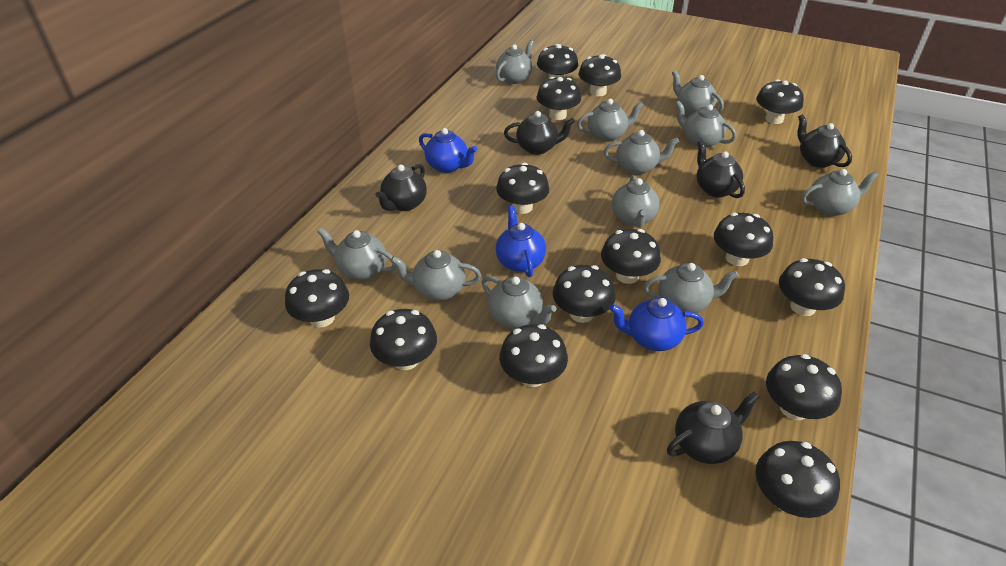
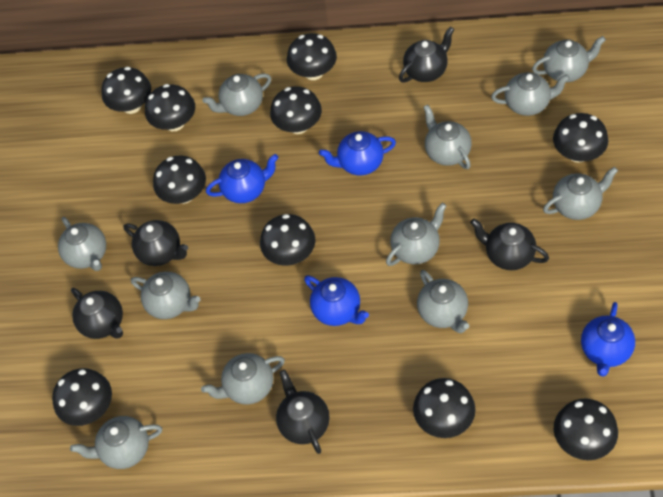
black mushroom: [285,269,349,328] [370,309,437,370] [496,163,549,214] [499,324,568,387] [537,44,579,79] [537,77,581,120] [553,265,616,323] [578,54,621,96] [601,229,661,284] [714,213,773,266] [755,441,840,518] [756,80,804,124] [766,354,842,420] [779,258,845,316] = 14 -> [52,368,112,426] [101,67,151,114] [145,84,195,131] [153,156,206,204] [260,214,315,266] [270,86,322,134] [287,33,337,80] [413,378,475,438] [553,113,608,163] [554,398,618,460] = 10
blue teapot: [419,128,477,173] [496,205,546,277] [609,297,704,351] = 3 -> [206,154,278,203] [304,276,369,326] [319,131,396,175] [581,302,635,377] = 4

